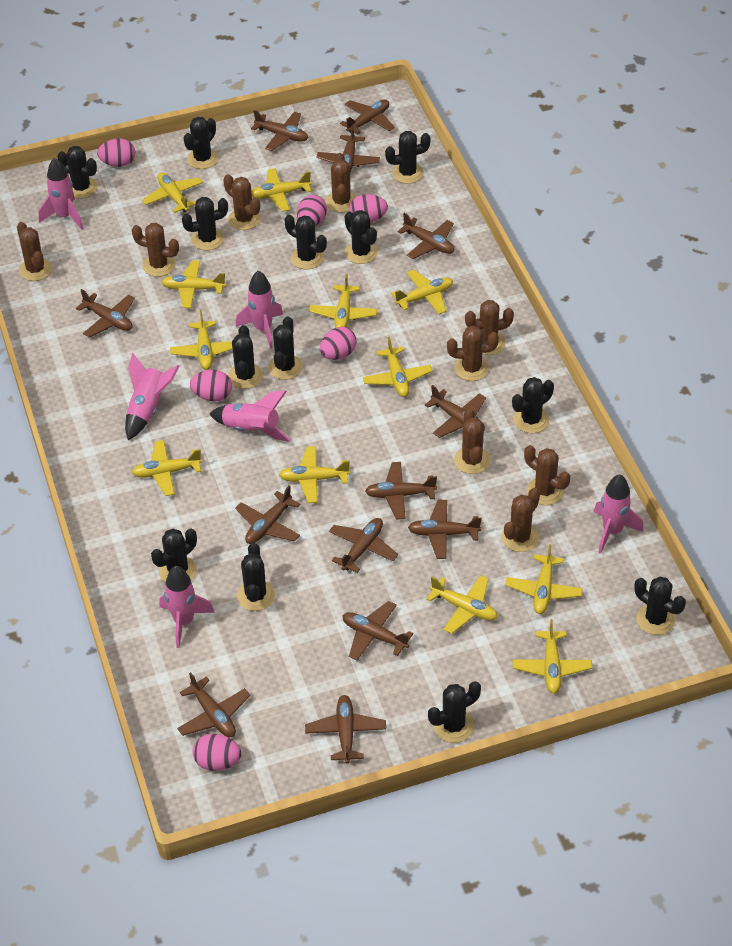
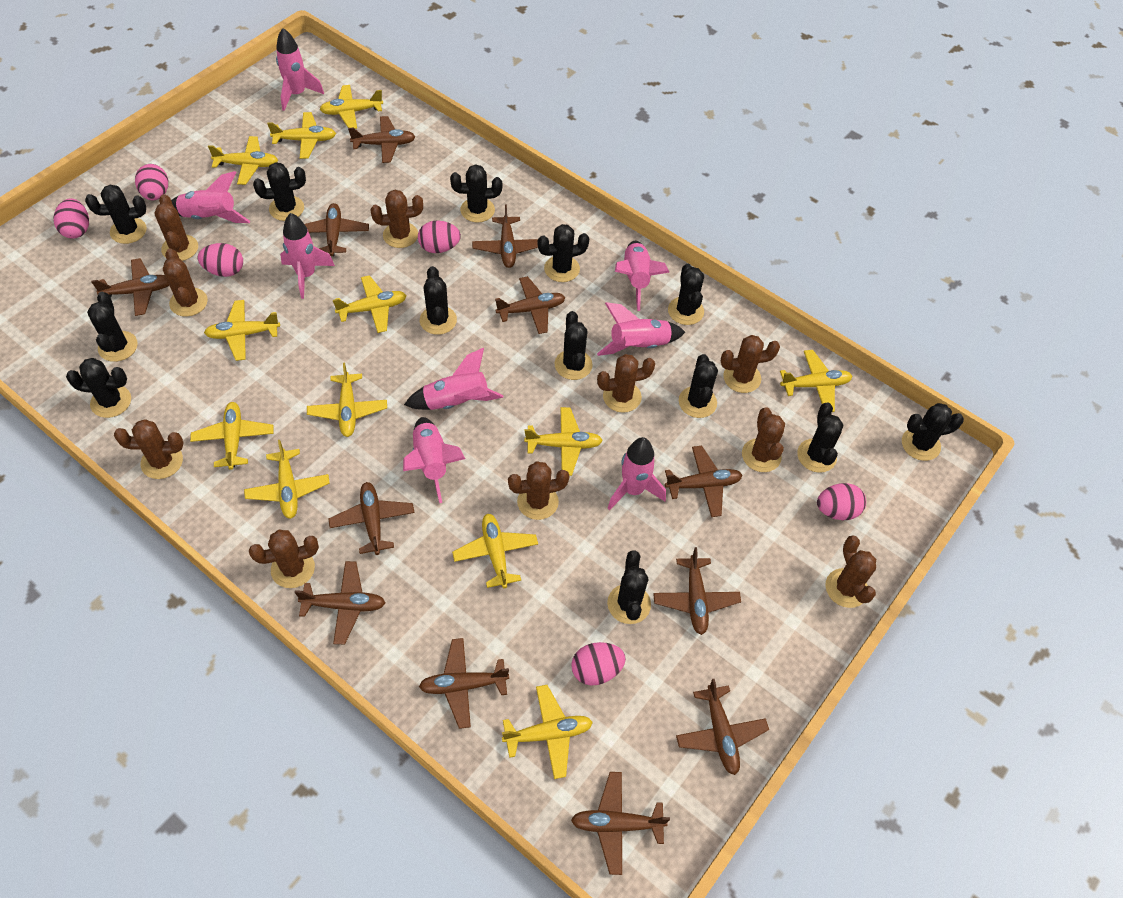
brown cactus: [17,222,52,281] [132,223,179,277] [223,174,260,230] [326,153,356,213] [447,326,499,381] [454,409,490,474] [465,300,514,355] [501,488,540,552] [524,445,570,505] = 9 -> [114,419,184,479] [154,194,198,261] [163,249,208,317] [249,529,319,588] [370,190,423,248] [508,461,569,520] [597,354,655,413] [721,335,780,393] [742,407,785,472] [825,536,876,608] = 10
brown plane: [76,289,135,338] [177,672,250,737] [235,485,301,544] [251,110,308,151] [305,695,386,764] [317,124,380,172] [329,518,398,573] [340,99,395,134] [342,601,413,661] [365,462,437,520] [398,213,454,259] [408,500,482,559] [424,385,486,438] = 13 -> [91,258,169,316] [295,561,386,644] [305,203,369,256] [329,482,414,555] [348,116,416,163] [419,638,509,729] [472,205,538,268] [495,276,566,334] [571,772,670,875] [653,547,741,635] [665,446,743,517] [676,679,769,775] = 12
pink rocket: [38,158,84,230] [125,353,179,440] [159,566,215,648] [209,390,290,442] [236,270,283,349] [594,474,644,554] = 6 -> [171,171,250,223] [276,28,324,111] [280,213,335,299] [403,417,465,503] [404,348,503,410] [597,302,685,356] [608,437,666,510] [615,241,670,311] = 8

